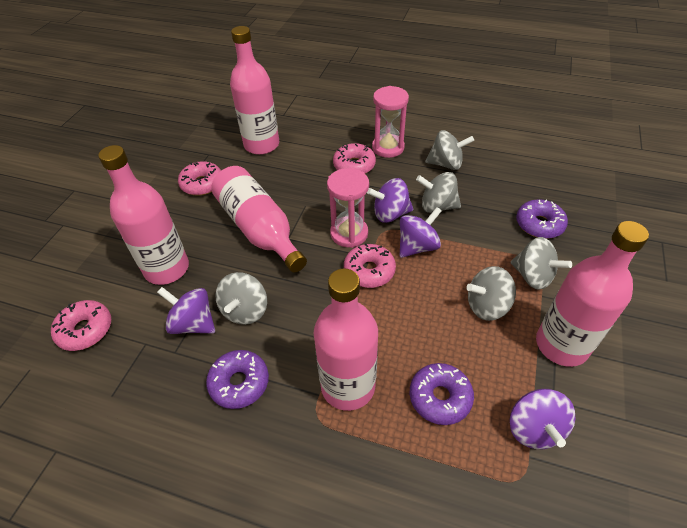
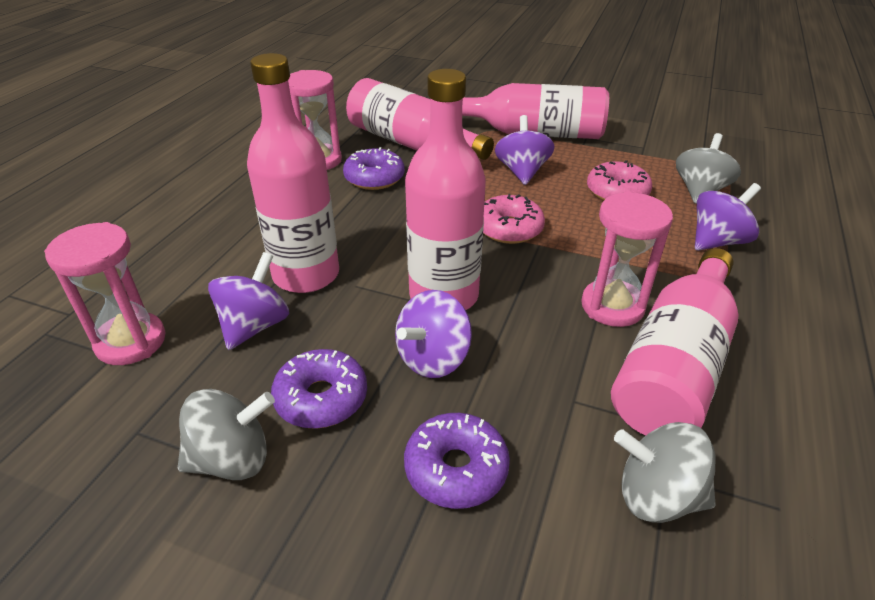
grey spinning top: [215,272,267,325] [416,172,461,213] [425,130,474,170] [466,266,516,321] [511,237,572,290] = 5 -> [178,389,275,480] [614,422,716,523] [676,133,741,204] = 3
pink donut: [51,300,111,351] [178,161,221,196] [333,143,376,174] [344,243,396,288] = 4 -> [483,194,545,244] [587,160,652,201] = 2
pink hourglass: [327,168,369,248] [372,86,409,158] = 2 -> [44,222,165,365] [288,70,342,170] [581,191,673,327] = 3

